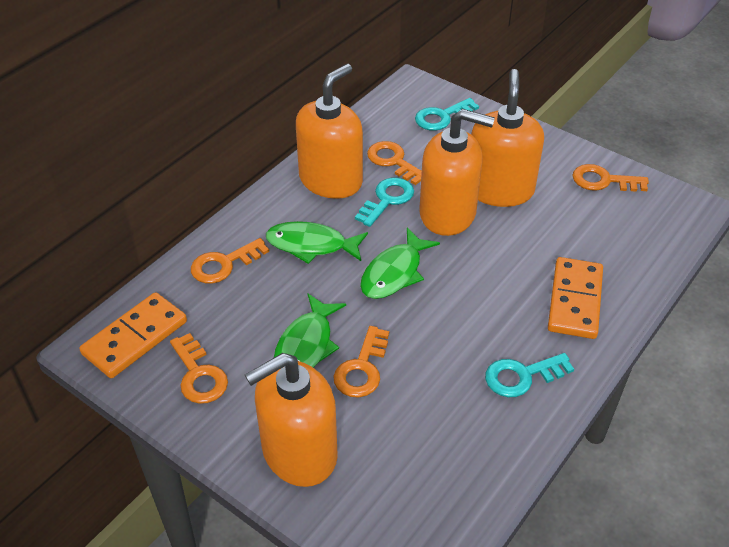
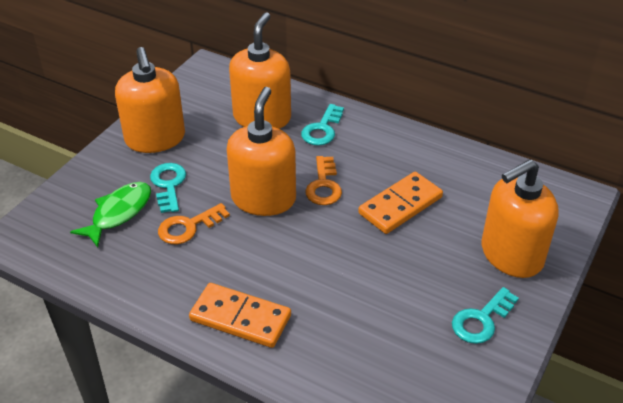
green fish: [266,221,368,264] [274,294,346,368] [360,228,440,299] = 3 -> [70,182,151,248] = 1
orange key: [170,333,228,404] [191,238,269,284] [333,326,389,397] [367,141,422,185] [572,164,649,192] = 5 -> [158,203,230,244] [305,156,342,205] = 2

